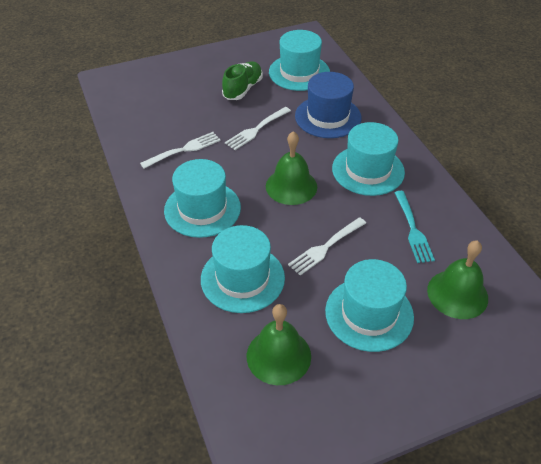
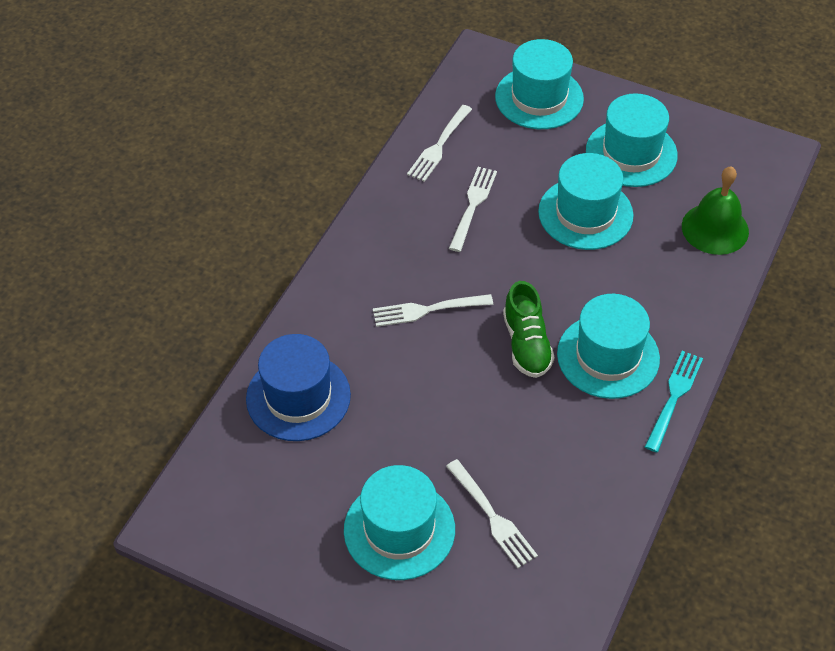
green bell: [247,304,311,385] [266,131,317,205] [427,240,488,319] = 3 -> [682,166,749,255] = 1
white fork: [140,132,221,169] [225,107,291,150] [288,217,366,275] = 3 -> [373,294,493,327] [407,105,472,182] [446,459,538,568] [449,167,497,252] = 4

